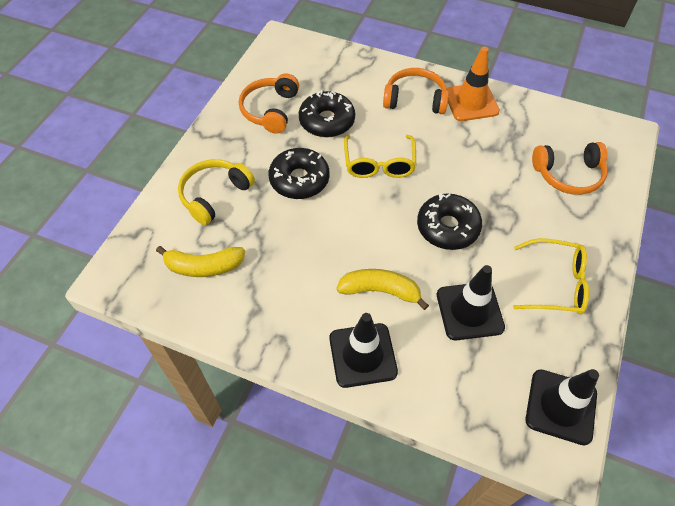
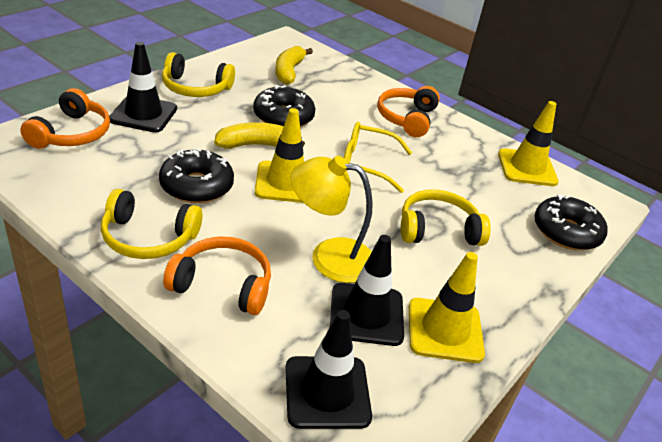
orange traffic cone: [446,47,500,121] = 1 -> none = 0
yellow glasses: [344,135,416,178] [513,238,589,315] = 2 -> [344,122,412,193] = 1
yellow headphones: [178,159,255,225] = 1 -> [101,189,202,259] [162,52,235,97] [401,189,491,246] = 3
yellow lamp: none = 0 -> [290,156,373,283] = 1
yellow traffic cone: none = 0 -> [255,108,304,203] [409,252,485,363] [498,101,559,186] = 3

